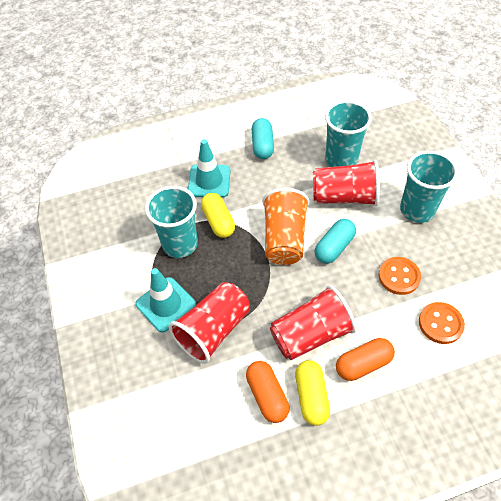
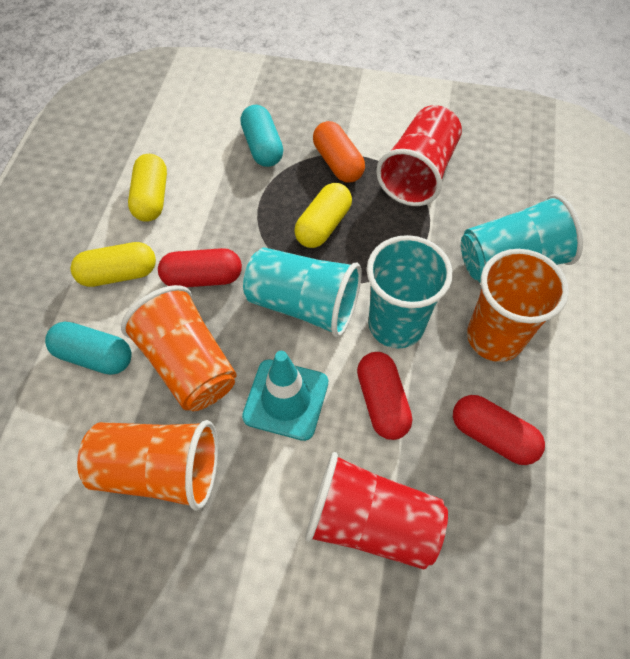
orange button: [378,257,421,295] [419,302,465,344] = 2 -> none = 0
orange capsule: [246,361,290,423] [336,338,395,381] = 2 -> [313,121,365,183] = 1
orange cup: [262,188,310,265] = 1 -> [77,420,218,510] [121,285,237,411] [467,249,569,362] = 3
red capsule: none = 0 -> [158,248,242,287] [357,352,412,440] [453,395,545,465] = 3
red cup: [169,282,250,364] [270,285,357,360] [313,160,380,206] = 3 -> [305,452,448,570] [376,105,462,206] = 2
turquoise traffic cone: [136,268,196,332] [188,139,231,197] = 2 -> [242,351,328,441] = 1
yellow capsule: [201,193,235,238] [295,360,330,426] = 2 -> [71,242,156,287] [128,154,167,222] [294,183,352,248] = 3

